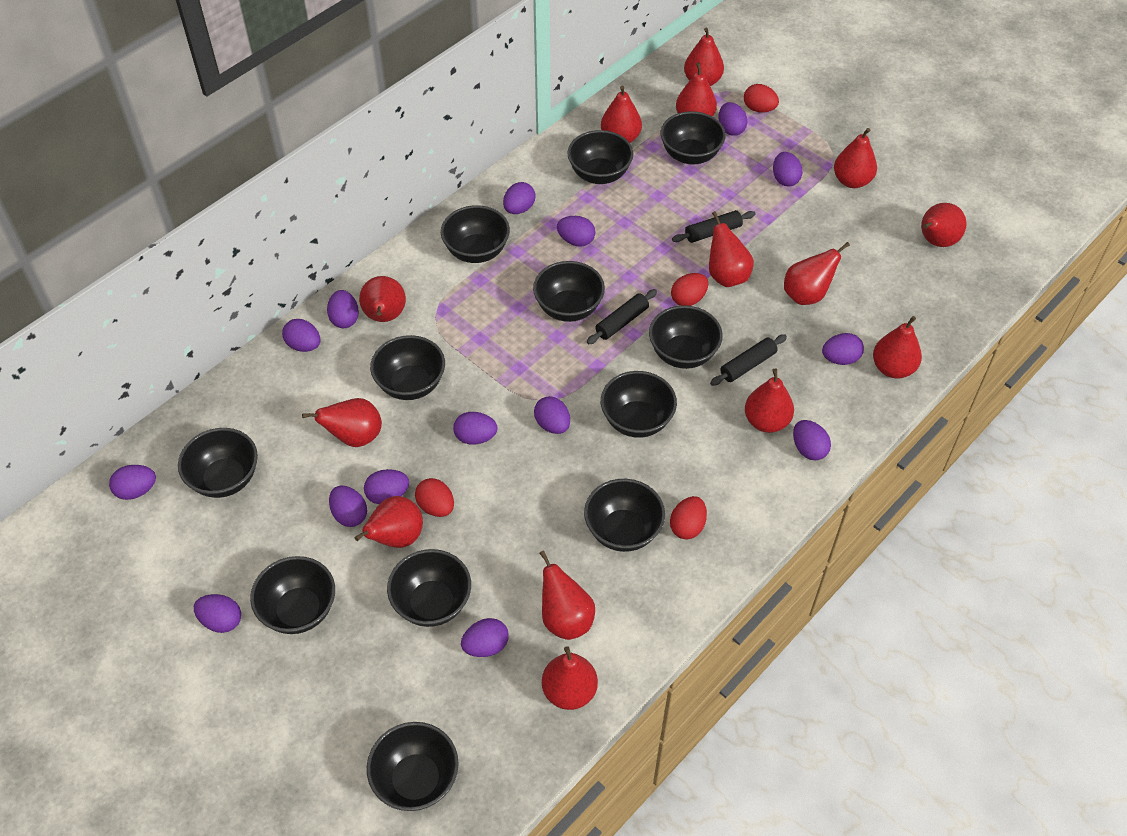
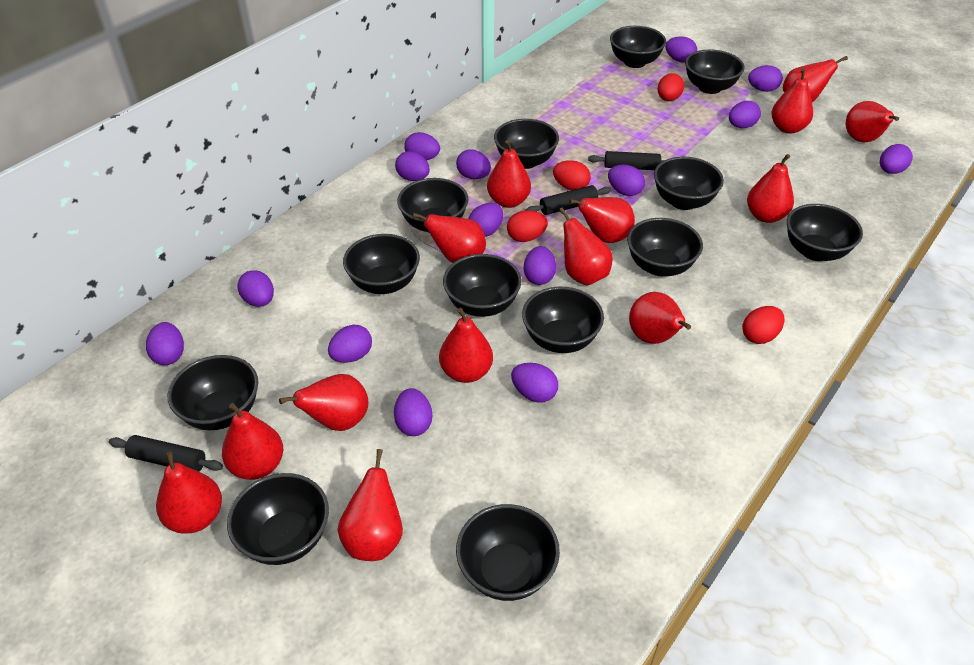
black bowl: [178,428,258,498] [250,556,335,634] [367,722,459,811] [370,335,445,400] [387,549,471,627] [441,205,510,263] [533,261,605,322] [567,130,633,184] [584,479,665,552] [601,371,677,438] [649,305,723,369] [661,111,726,164] = 12 -> [168,355,258,430] [227,473,329,565] [343,234,420,294] [397,178,468,233] [443,254,521,317] [456,504,560,601] [494,119,559,169] [522,287,604,353] [610,26,666,68] [627,218,703,276] [654,157,724,210] [685,49,745,94] [787,204,863,261] = 13

